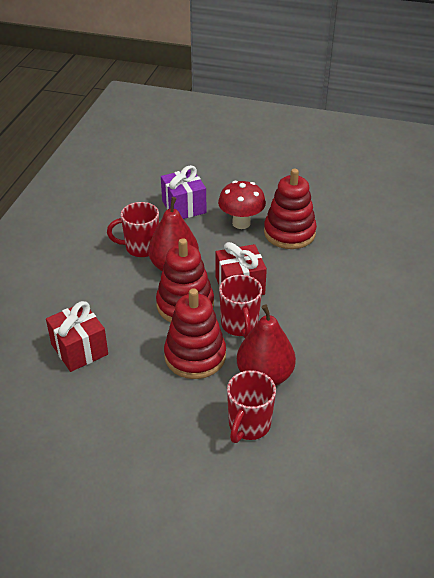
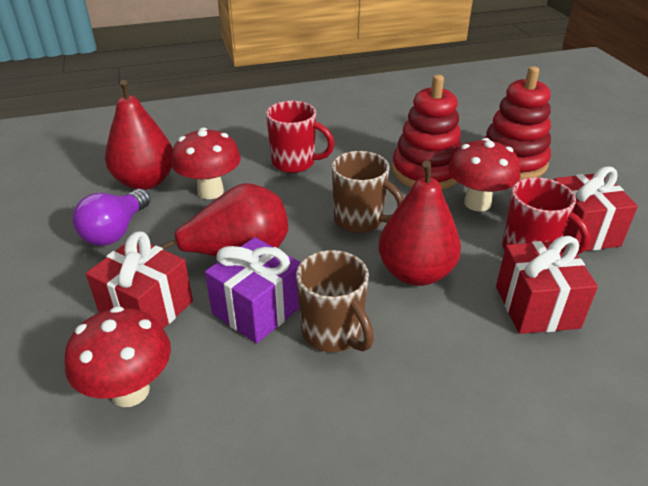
brown mug: none = 0 -> [296,250,374,352] [332,151,404,233] = 2
purple light bulb: none = 0 -> [73,189,151,246] = 1
red gift: [46,301,108,372] [216,242,267,295] = 2 -> [86,232,193,329] [496,236,598,334] [554,167,638,251] = 3
red mug: [107,202,159,257] [219,275,262,338] [227,370,276,443] = 3 -> [266,101,335,173] [502,177,590,255] = 2
red mushroom: [218,181,266,229] = 1 -> [64,306,171,407] [171,128,241,199] [448,138,521,212] = 3
red pear: [148,197,199,271] [237,304,296,386] = 2 -> [105,80,173,190] [159,183,288,256] [378,161,461,286] = 3
red stacking toy: [156,238,214,322] [164,288,226,379] [264,169,317,249] = 3 -> [392,75,462,189] [484,66,551,180] = 2

